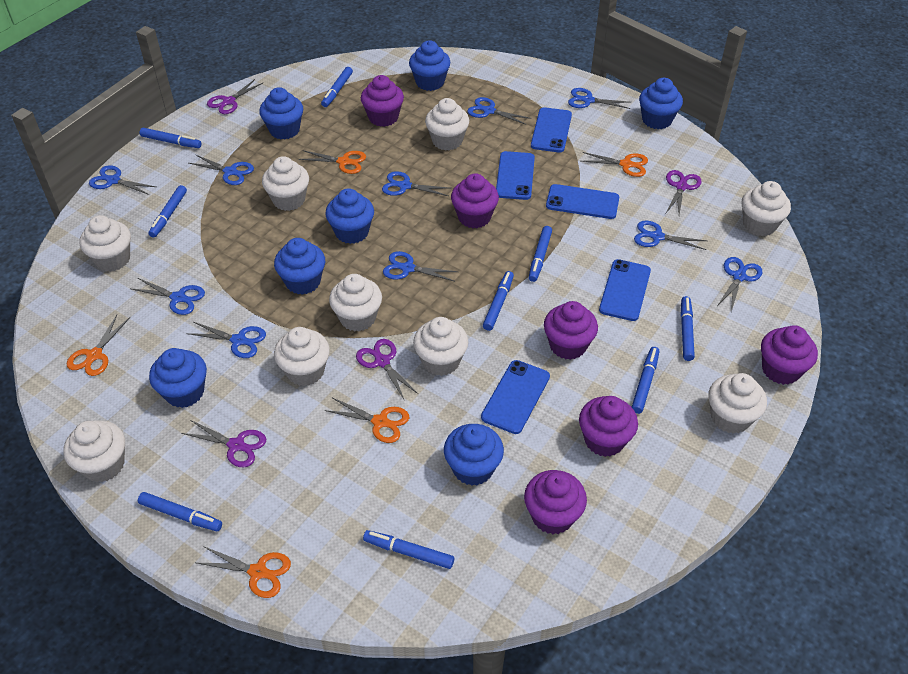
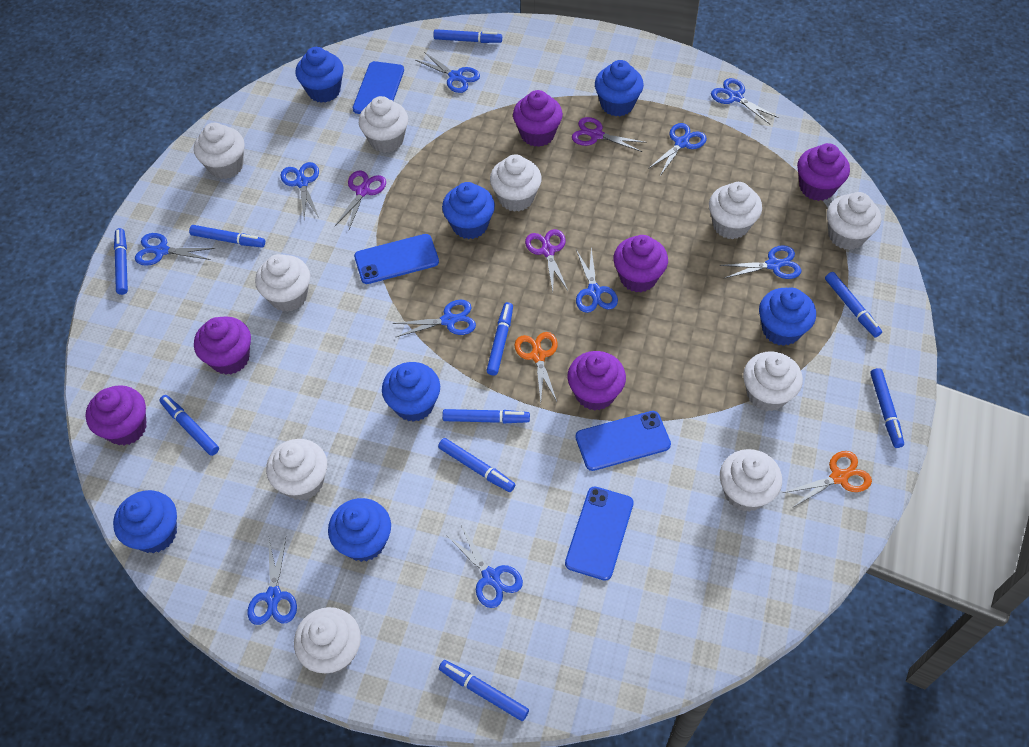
blue marker: [138,492,222,531] [140,128,201,148] [148,185,187,237] [321,67,353,107] [363,530,454,569] [483,271,514,331] [529,226,552,282] [632,347,659,414] [680,296,695,361] = 9 -> [114,228,128,295] [160,395,219,456] [189,225,265,248] [433,29,502,43] [438,438,516,492] [439,660,529,721] [442,409,530,423] [486,302,513,376] [825,272,882,337] [870,368,904,448] = 10
blue phone: [481,360,550,434] [496,151,535,200] [531,107,572,153] [546,184,619,219] [599,259,651,321] = 5 -> [353,61,404,114] [354,234,439,284] [565,486,634,581] [576,411,671,471] = 4
orange scissors: [67,315,130,376] [197,546,291,598] [299,150,366,174] [325,398,409,443] [582,152,648,177] = 5 -> [515,332,558,402] [783,451,872,508] = 2
purple scissors: [181,420,266,467] [207,79,263,114] [356,339,418,401] [666,170,702,215] = 4 -> [335,170,386,229] [525,229,568,291] [572,117,646,152] = 3
white cupcake: [63,420,125,482] [79,215,131,272] [262,156,309,211] [274,327,330,386] [329,274,382,332] [413,317,468,376] [425,98,469,151] [708,373,767,434] [742,181,791,236] = 9 -> [194,123,245,179] [255,254,310,312] [266,439,327,501] [294,607,361,674] [359,96,408,153] [490,154,542,212] [709,182,762,239] [720,449,782,512] [743,351,803,411] [827,192,881,250] = 10

